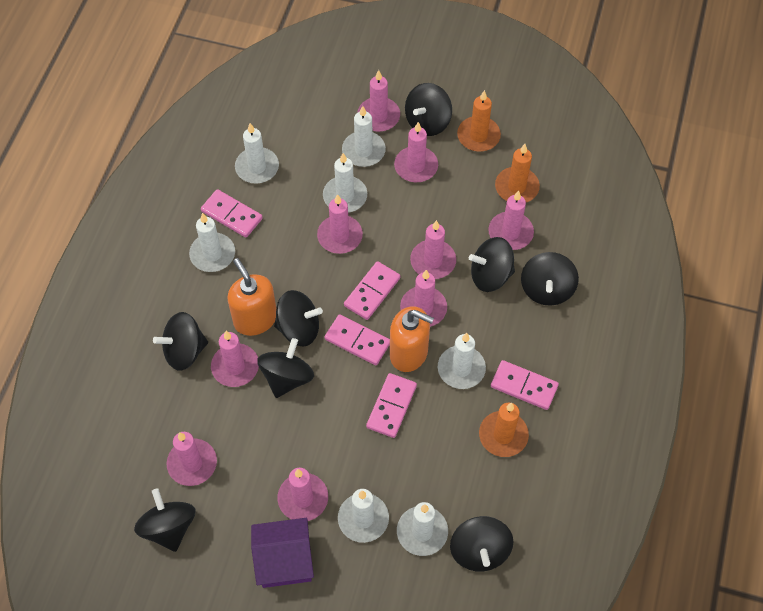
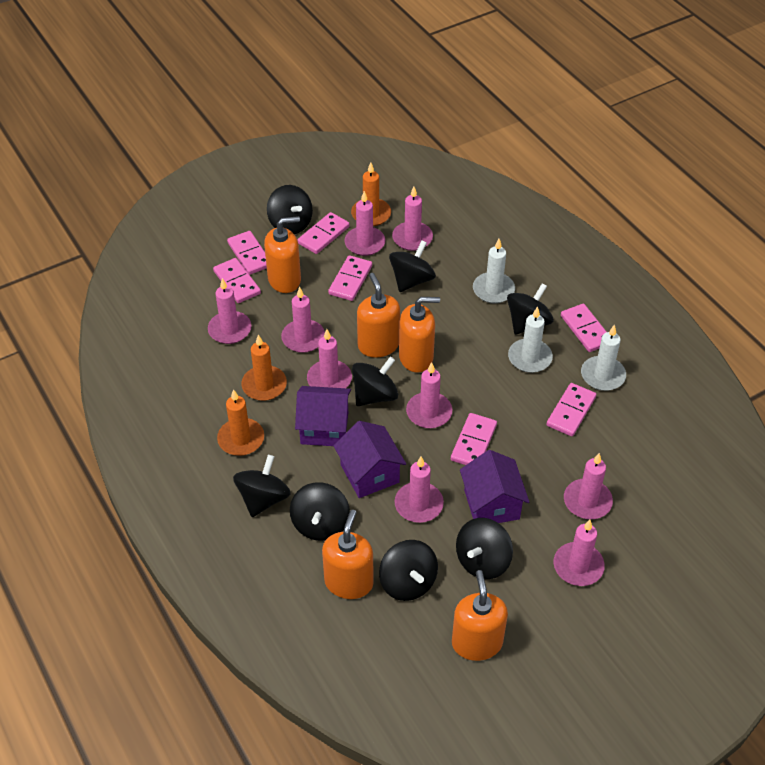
orange soap dispenser: [227,258,276,336] [390,306,434,372] = 2 -> [264,216,301,293] [322,510,374,599] [357,273,400,357] [399,297,440,372] [452,570,508,661] = 5
pink domino: [201,189,263,238] [325,314,390,365] [344,261,400,320] [366,373,417,438] [491,360,559,410] = 5 -> [213,258,261,303] [227,231,267,275] [297,212,350,254] [328,255,372,301] [451,413,497,465] [546,383,596,436] [561,304,606,352] = 7
purple house: [251,518,314,588] = 1 -> [295,386,351,446] [333,421,406,498] [460,450,529,523] = 3
white candle: [189,213,235,272] [235,123,279,184] [323,153,367,213] [338,489,389,543] [342,106,386,167] [397,502,448,556] [438,333,486,389] = 7 -> [473,239,515,304] [508,306,553,373] [581,324,626,391] = 3

